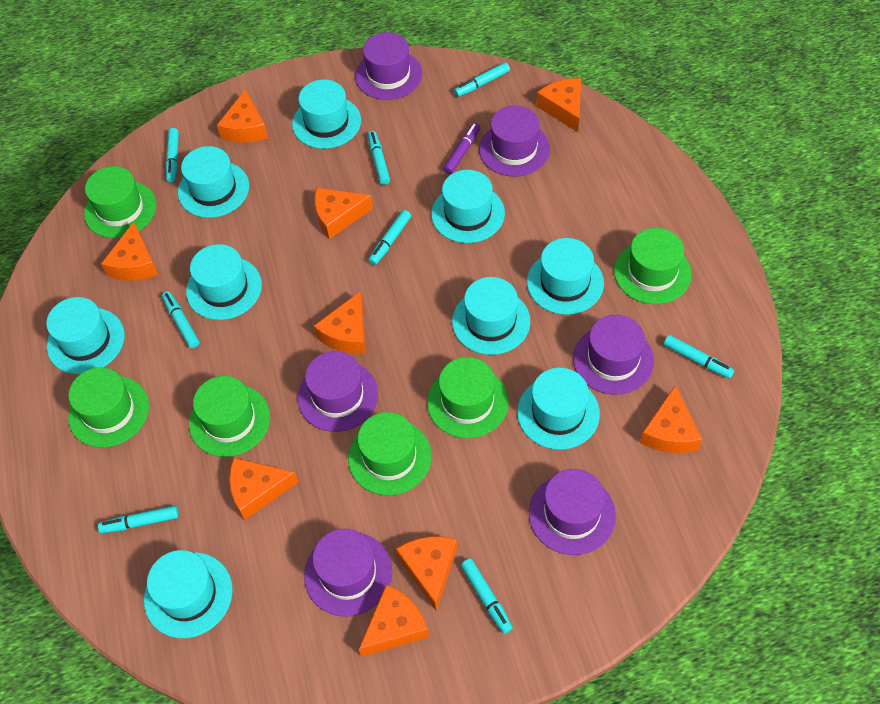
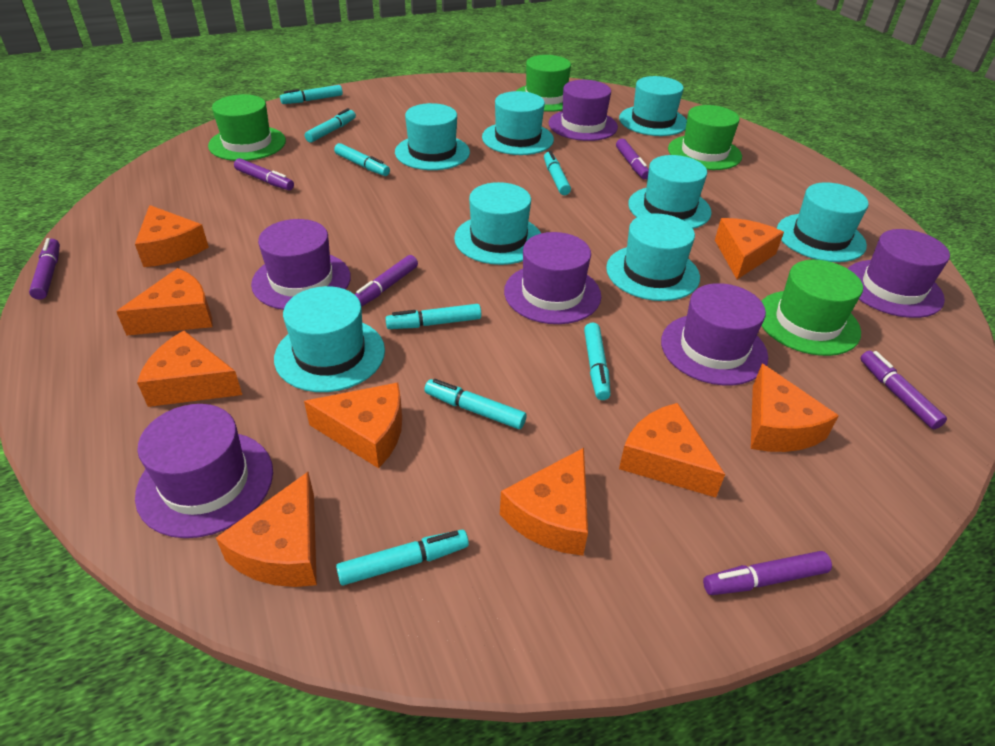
green hat: [68,367,149,448] [84,166,156,238] [189,376,270,457] [348,412,432,496] [427,357,509,438] [614,228,692,304] = 6 -> [208,94,286,161] [516,55,571,112] [668,105,742,170] [761,260,863,356] = 4
purple marker: [443,123,480,174] = 1 -> [29,238,60,300] [234,158,294,190] [354,255,418,307] [616,139,649,179] [703,551,832,595] [860,351,947,429] = 6
turquoise hat: [46,297,125,374] [144,550,233,638] [178,146,249,218] [186,244,262,320] [292,80,361,149] [431,170,505,243] [452,277,530,355] [517,368,600,450] [527,238,604,315] = 9 -> [274,286,385,392] [395,103,470,170] [454,182,541,265] [482,91,554,155] [606,213,700,301] [619,76,687,136] [628,155,712,229] [777,182,869,262] = 8

